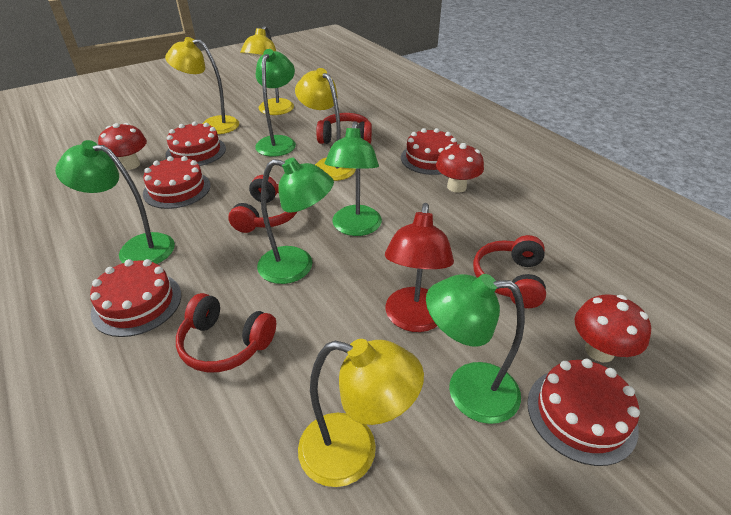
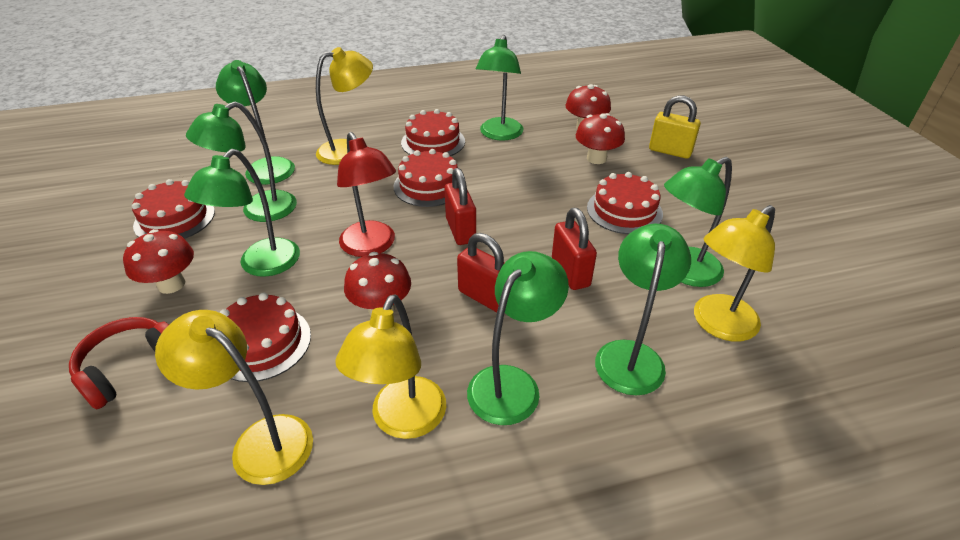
green lamp: [55,140,175,264] [255,49,296,157] [257,157,334,284] [325,121,382,236] [426,274,525,424] = 5 -> [184,149,300,277] [186,101,297,222] [216,60,295,185] [467,251,569,425] [476,35,524,141] [595,224,691,396] [664,157,732,287] = 7
red headphones: [176,293,276,372] [228,175,298,233] [316,113,372,144] [473,235,546,308] = 4 -> [69,317,169,409] = 1
red mushroom: [98,123,147,170] [436,143,484,193] [575,294,651,362] = 3 -> [123,229,194,294] [344,252,411,315] [565,84,611,129] [576,113,625,164] = 4
red padlock: none = 0 -> [444,168,476,245] [457,233,505,312] [552,208,597,290] = 3
yellow padlock: none = 0 -> [649,95,701,159] = 1

